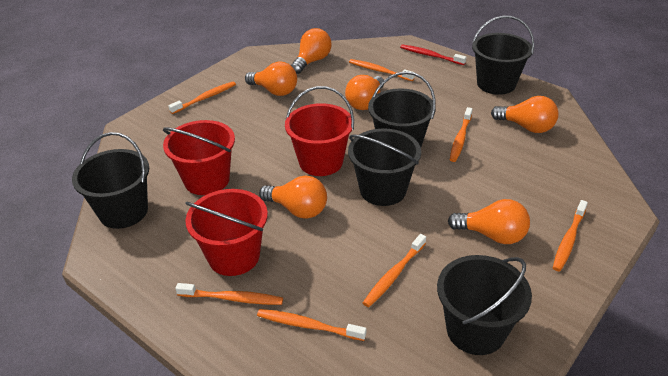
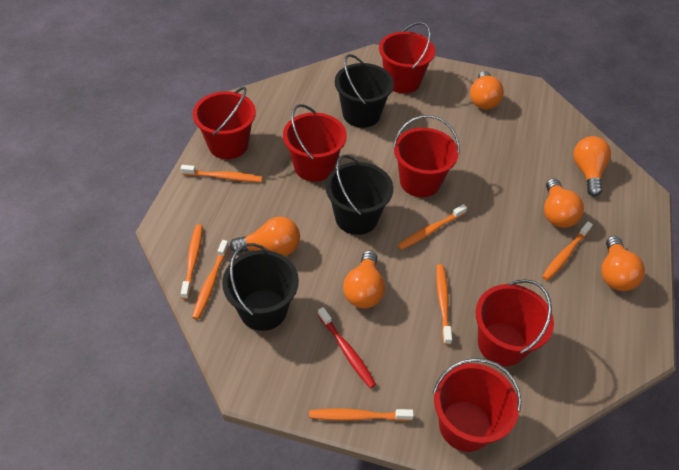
black bucket: [72,132,149,229] [348,129,421,206] [368,71,436,147] [437,255,532,355] [472,16,534,95] = 5 -> [222,243,299,331] [326,155,393,235] [335,54,394,128] = 3
red bucket: [163,120,235,195] [185,189,268,276] [285,86,354,176] = 3 -> [193,87,256,159] [283,104,347,182] [379,22,435,93] [393,115,460,197] [433,358,521,452] [476,279,554,366] = 6

